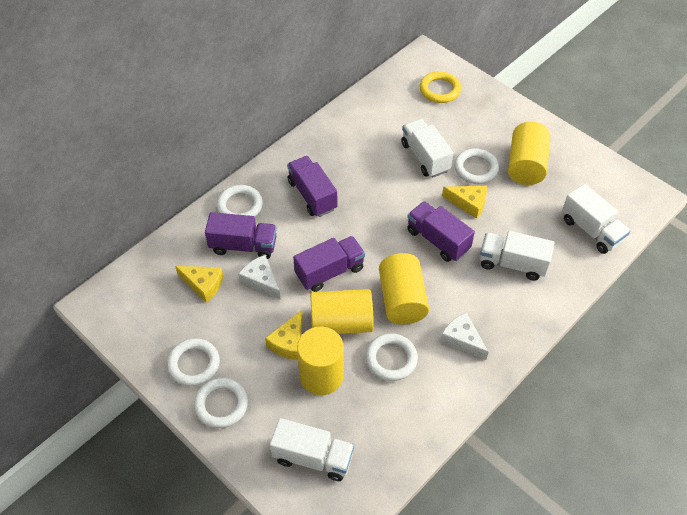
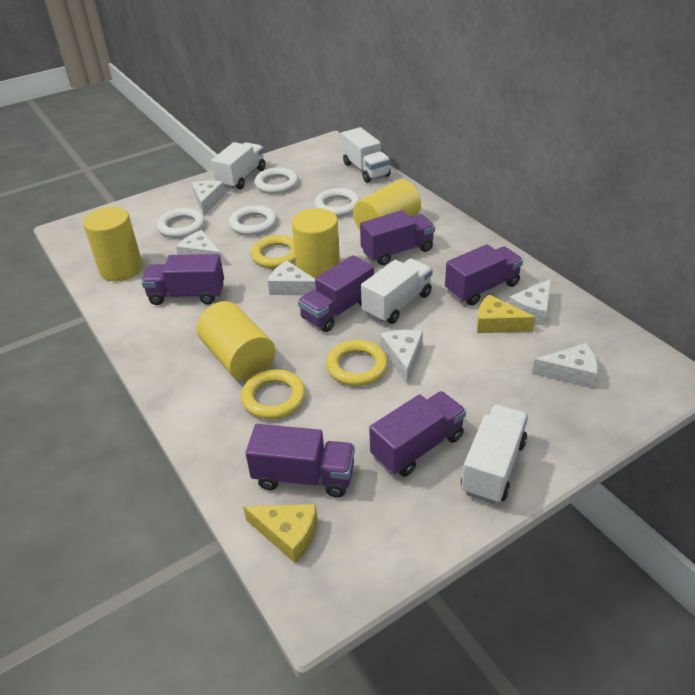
purple truck: [205,212,277,259] [287,156,337,217] [293,236,365,292] [407,201,475,262] = 4 -> [141,254,224,305] [245,424,355,497] [298,255,374,332] [360,210,435,265] [369,391,466,477] [445,244,523,305] = 6
white cheese: [238,255,281,300] [440,312,488,360] = 2 -> [176,230,223,266] [192,180,225,215] [268,261,316,295] [380,330,423,384] [509,279,551,326] [532,343,598,388] = 6
white ring: [167,338,220,386] [194,378,248,428] [217,185,263,217] [365,333,418,381] [454,148,499,184] = 5 -> [157,208,205,238] [229,205,277,235] [254,167,298,194] [314,188,360,217] = 4
yellow cheese: [175,266,223,303] [265,310,303,360] [442,185,487,219] = 3 -> [243,504,317,563] [477,295,536,333] = 2
yellow ring: [420,71,461,103] = 1 -> [241,369,306,419] [251,235,295,268] [326,340,388,386] = 3

